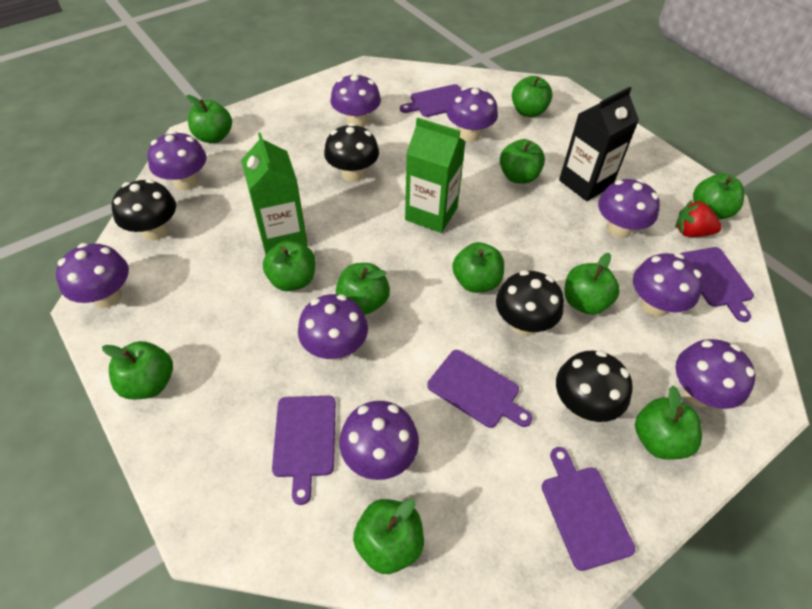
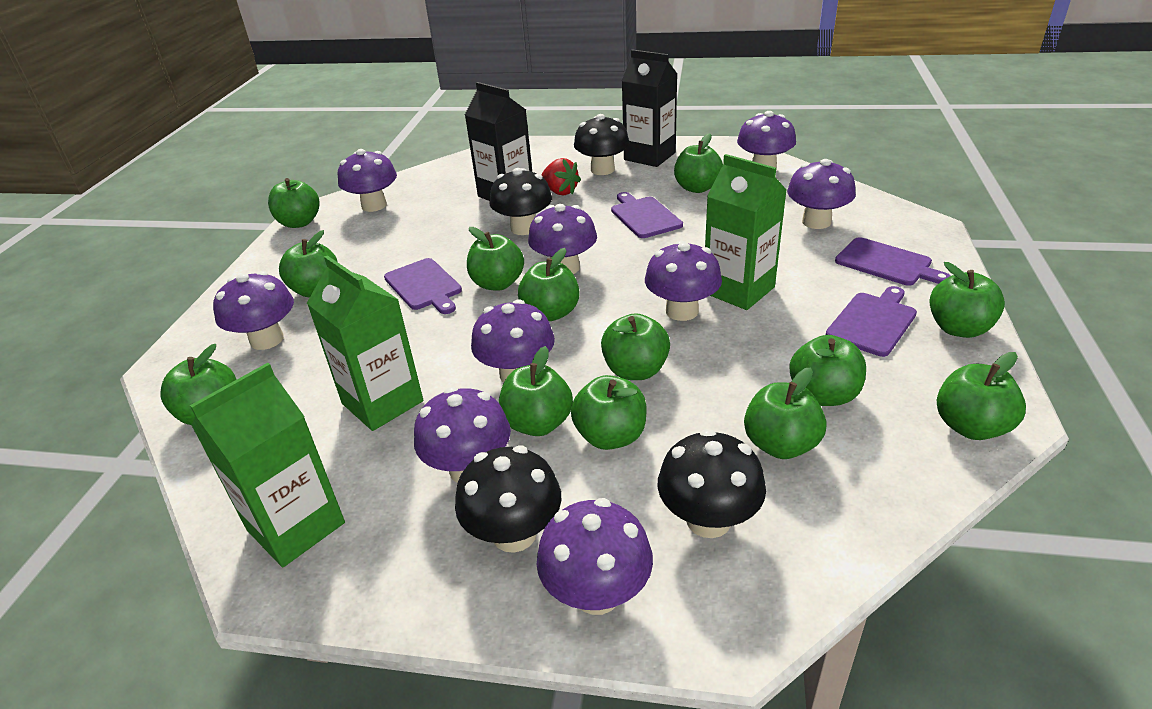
black carton: [559,87,639,201] = 1 -> [465,82,532,201] [622,50,677,167] = 2
green apple: [102,341,173,399] [186,95,232,143] [263,240,316,291] [336,263,390,315] [353,499,424,574] [452,242,504,293] [500,139,545,184] [512,76,553,117] [565,253,620,315] [635,386,702,460] [693,173,744,219] = 11 -> [160,344,237,425] [268,178,319,228] [279,230,338,297] [467,227,524,291] [499,346,573,436] [518,248,580,321] [571,375,646,450] [601,313,670,380] [674,133,723,193] [744,367,827,459] [789,335,866,406] [930,262,1005,338] [937,352,1026,440] = 13
green carton: [241,132,308,255] [405,117,466,233] = 2 -> [190,363,345,567] [307,255,423,431] [705,154,787,310] = 3
purple cutting board: [272,396,336,505] [400,84,461,117] [427,350,533,428] [542,447,635,571] [680,247,754,322] = 5 -> [384,258,462,314] [611,192,683,238] [826,286,917,357] [835,237,951,286] = 4

